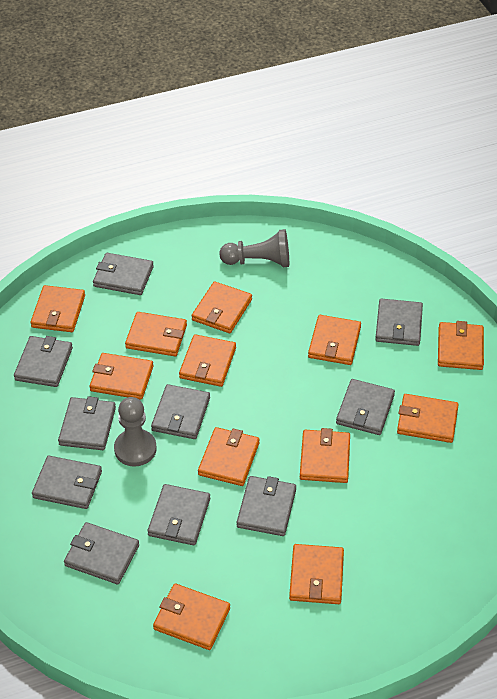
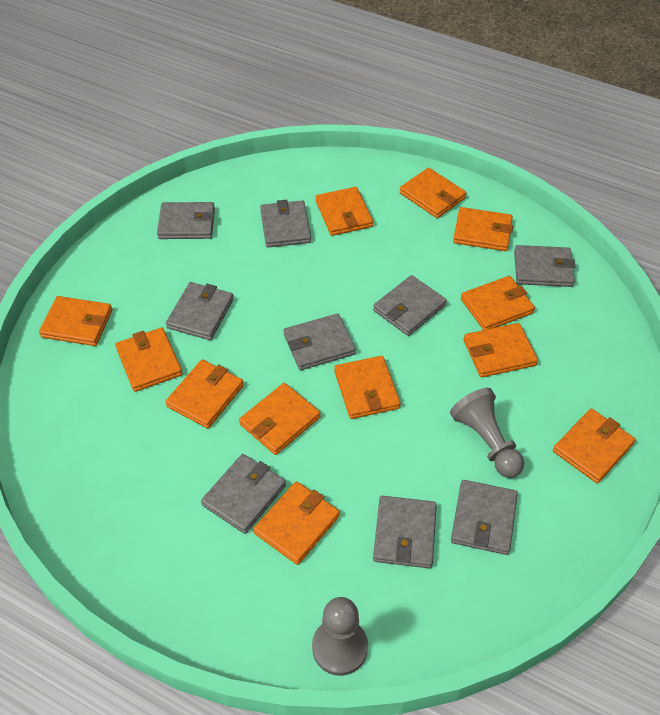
grey wallet: [14,336,73,387] [32,456,102,509] [58,396,116,450] [64,522,139,584] [93,253,154,295] [147,484,210,546] [151,384,210,439] [237,476,296,536] [336,379,395,435] [375,298,423,346] = 10 -> [157,202,215,239] [166,282,234,340] [201,454,286,534] [260,200,311,248] [284,314,356,370] [373,275,447,336] [373,496,437,568] [451,480,518,555] [514,245,575,287] = 9

